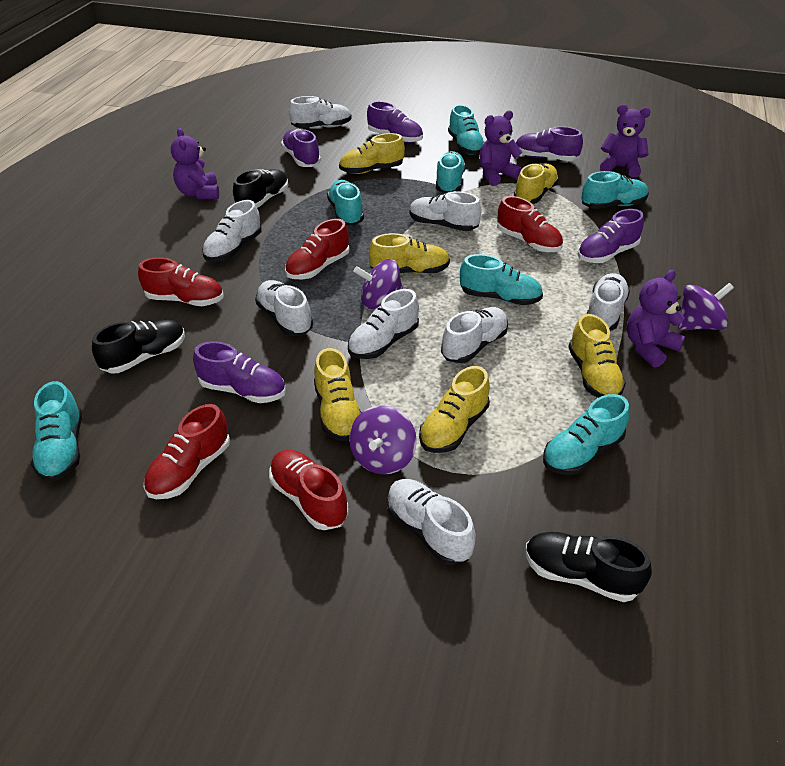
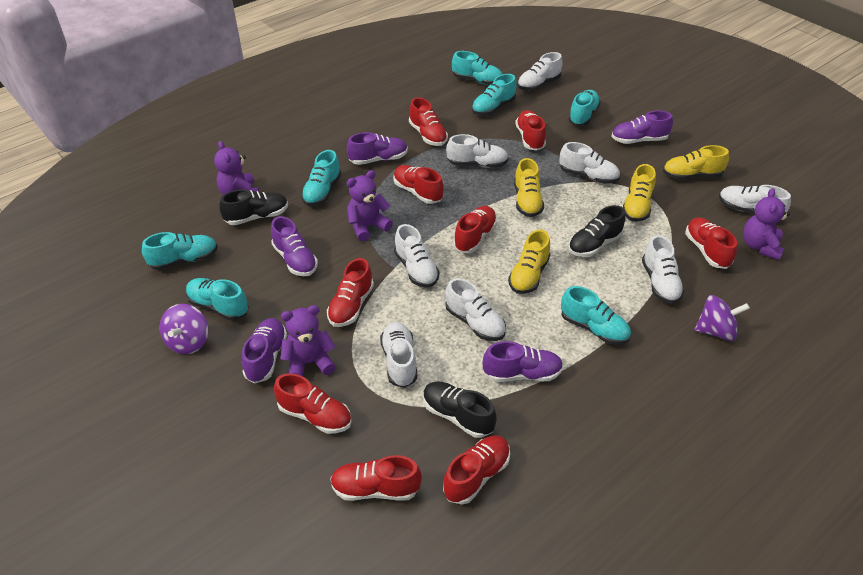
purple spinning top: [349,405,417,474] [353,259,403,309] [678,283,734,331] = 3 -> [160,304,208,354] [694,295,750,341] = 2
red shoe: [138,257,223,306] [144,404,230,499] [269,450,348,530] [285,219,350,279] [497,196,563,252] = 5 -> [274,373,352,434] [327,258,374,327] [330,455,422,501] [393,165,444,204] [409,97,448,146] [443,436,510,505] [453,206,497,253] [515,110,546,151] [685,218,737,269] = 9
yellow shoe: [314,348,362,441] [339,133,405,174] [369,233,450,274] [419,366,490,453] [514,163,559,204] [568,314,626,398] = 6 -> [508,229,550,294] [514,158,544,217] [623,164,656,222] [663,145,729,180] = 4

